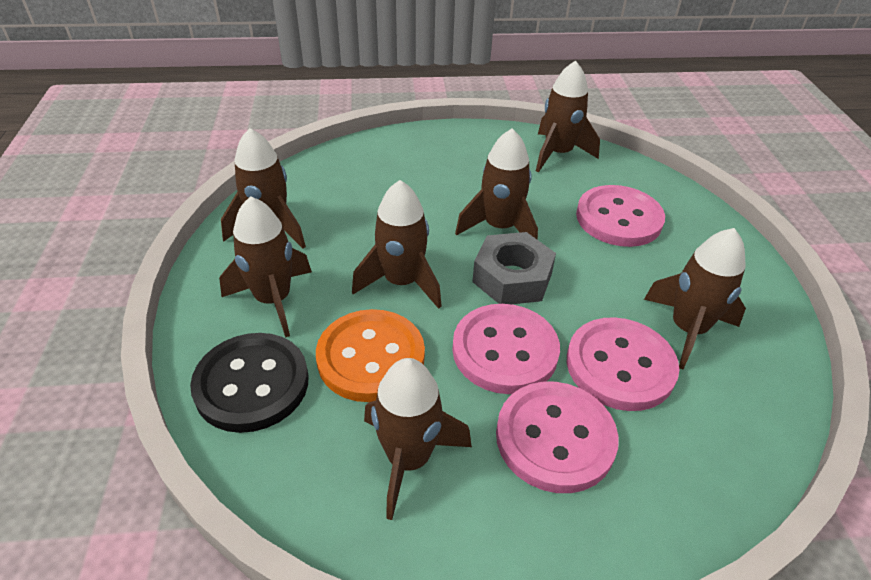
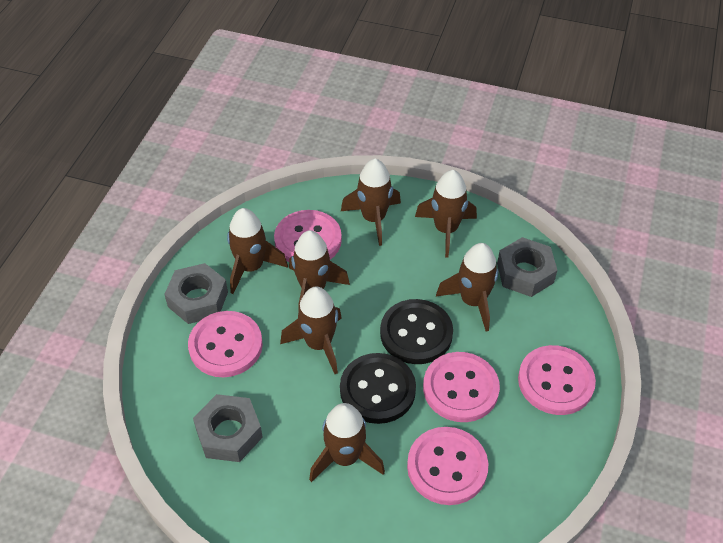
black button: [190,333,309,433] = 1 -> [340,353,416,424] [380,299,453,364] = 2
grey nut: [472,232,556,304] = 1 -> [164,263,228,324] [193,394,263,462] [497,237,558,297] = 3
orange button: [316,309,425,402] = 1 -> none = 0
pink button: [452,304,560,394] [496,382,619,493] [567,317,679,411] [576,185,665,247] = 4 -> [188,311,263,377] [274,210,342,262] [407,427,488,505] [423,352,500,422] [518,345,596,415] = 5

